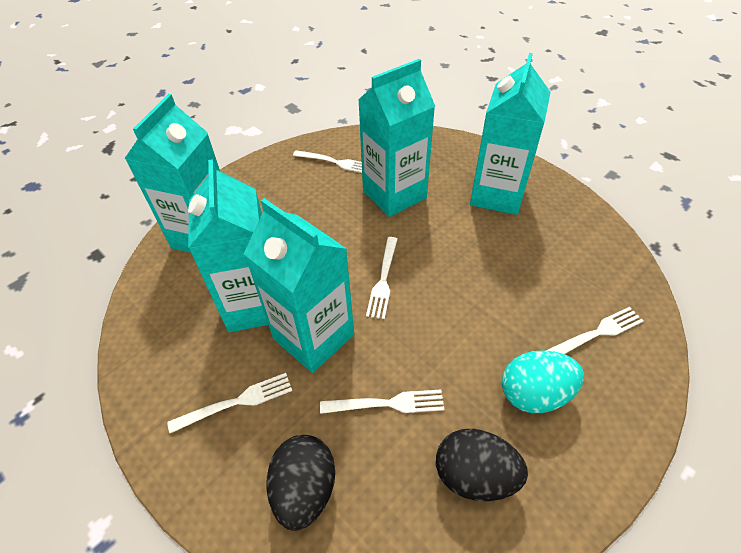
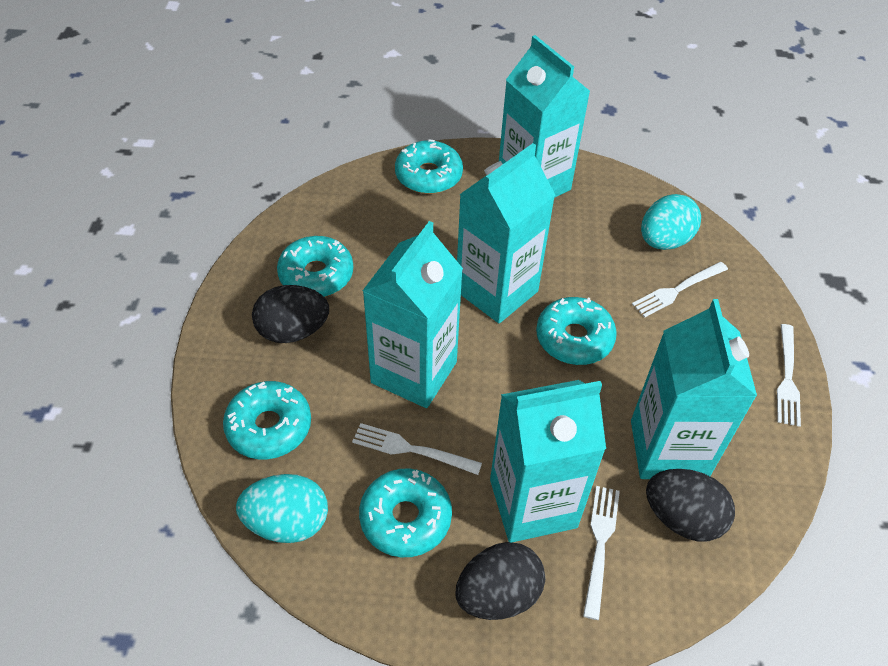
black egg: [266,435,335,531] [436,429,528,501] = 2 -> [252,285,329,343] [455,542,545,620] [646,469,735,542] = 3
turquoise donut: none = 0 -> [223,381,311,459] [277,236,353,297] [359,468,452,557] [395,139,463,194] [536,297,617,365] = 5
turquoise egg: [502,350,584,413] = 1 -> [236,474,328,543] [641,194,701,250] = 2
white fork: [167,373,292,433] [293,150,362,173] [320,390,445,414] [366,237,398,319] [546,307,643,354] = 5 -> [352,423,482,475] [583,486,620,620] [632,262,728,318] [777,324,801,427] = 4

